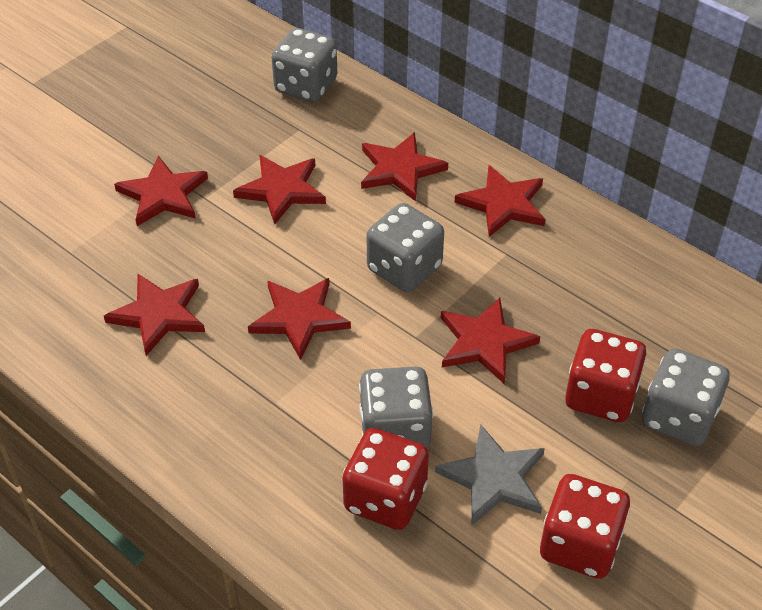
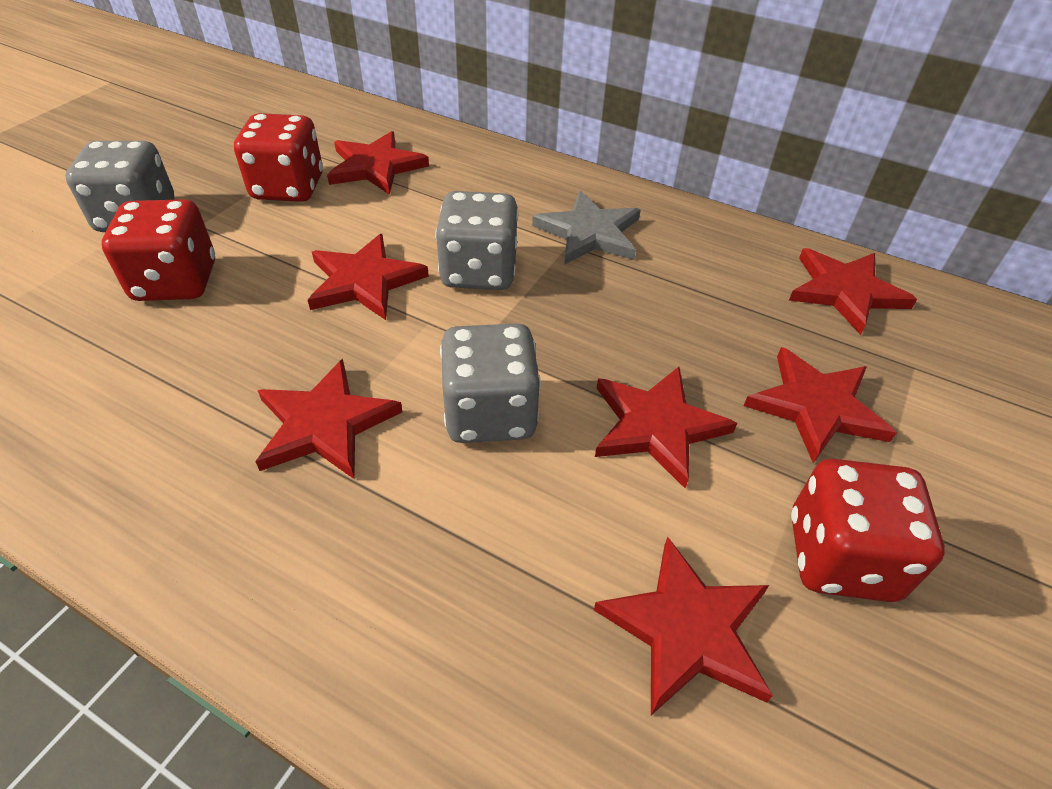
grey dice: [271,28,337,102] [359,367,433,449] [367,203,444,292] [642,348,730,446] = 4 -> [65,141,174,232] [435,191,518,290] [440,324,541,443] = 3

